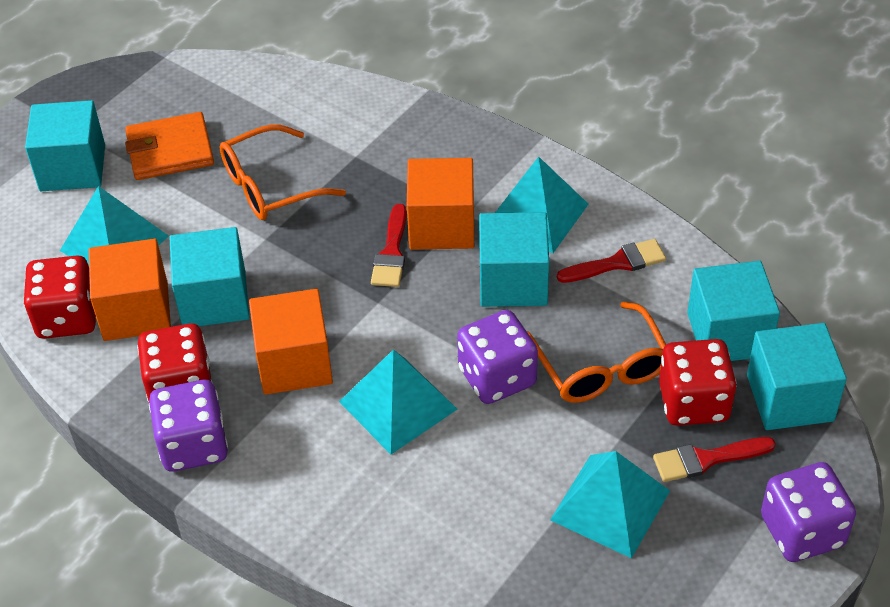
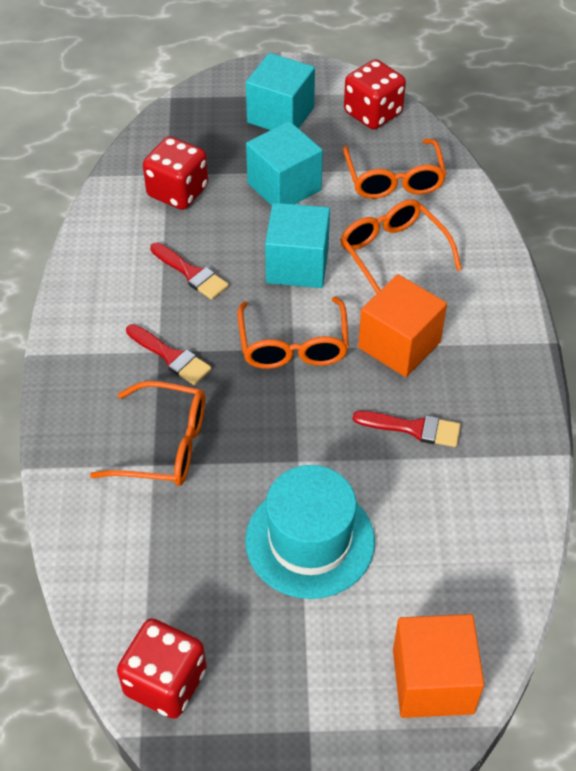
orange cube: [89,238,171,341] [249,289,333,395] [407,158,474,250] = 3 -> [358,274,447,377] [393,614,484,718] = 2
orange glasses: [220,124,346,220] [527,302,666,403] = 2 -> [90,381,205,486] [238,297,349,369] [340,199,462,293] [343,139,446,199] = 4
orange wallet: [125,112,214,180] = 1 -> none = 0
purple dice: [149,380,228,472] [457,310,538,404] [761,462,856,562] = 3 -> none = 0
turquoise cube: [25,100,105,191] [169,227,250,326] [479,212,549,307] [687,261,780,361] [747,323,847,430] = 5 -> [246,53,315,130] [246,121,323,206] [265,203,330,288] = 3
turquoise hat: none = 0 -> [245,465,375,599] = 1
turquoise pyramid: [60,186,169,265] [339,349,457,455] [495,157,588,253] [550,451,670,558] = 4 -> none = 0

